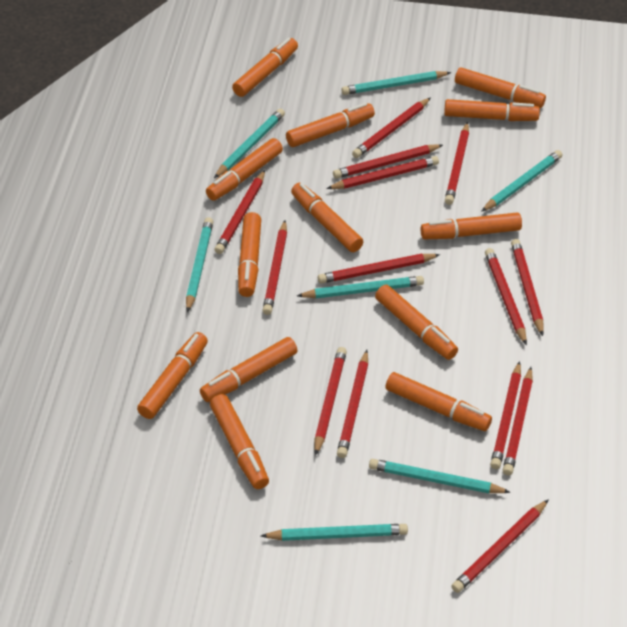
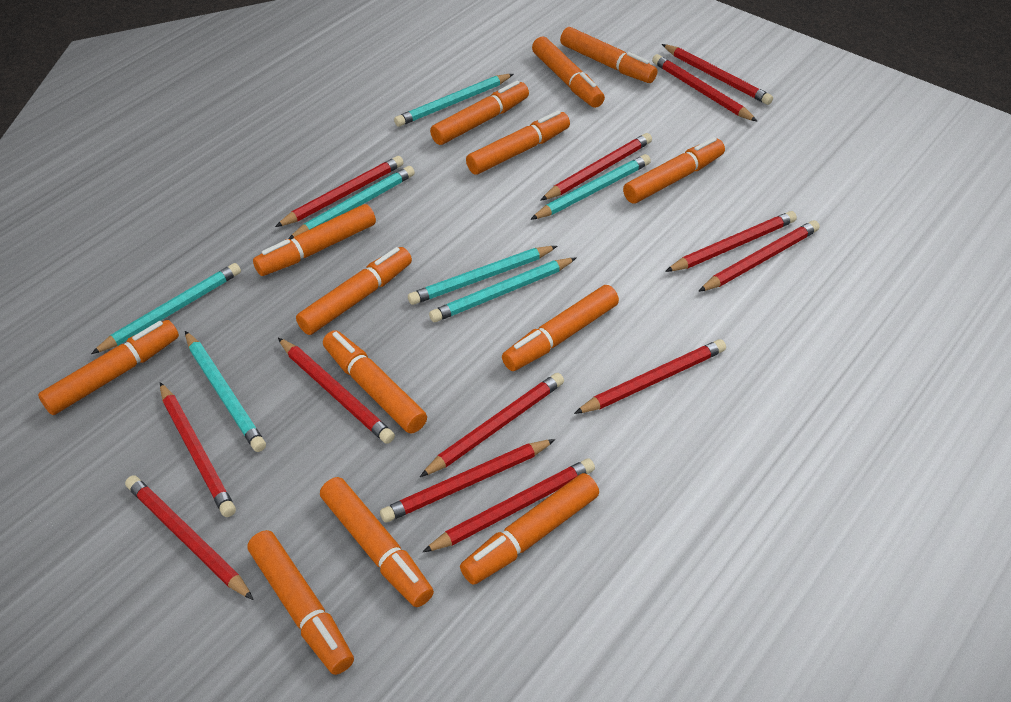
red pencil: [215,170,265,254] [262,220,287,315] [315,347,347,456] [318,254,440,284] [326,156,439,189] [333,144,443,179] [337,350,368,458] [352,98,430,158] [445,122,469,205] [452,499,549,593] [485,248,527,345] [490,361,521,469] [503,367,533,475] [511,239,544,336] = 14 -> [125,475,254,600] [160,382,236,517] [275,156,404,227] [278,338,395,444] [380,439,555,522] [420,373,564,477] [423,458,595,552] [540,133,652,201] [574,339,726,414] [652,54,758,122] [662,44,773,105] [665,211,797,272] [698,220,820,292] = 13

